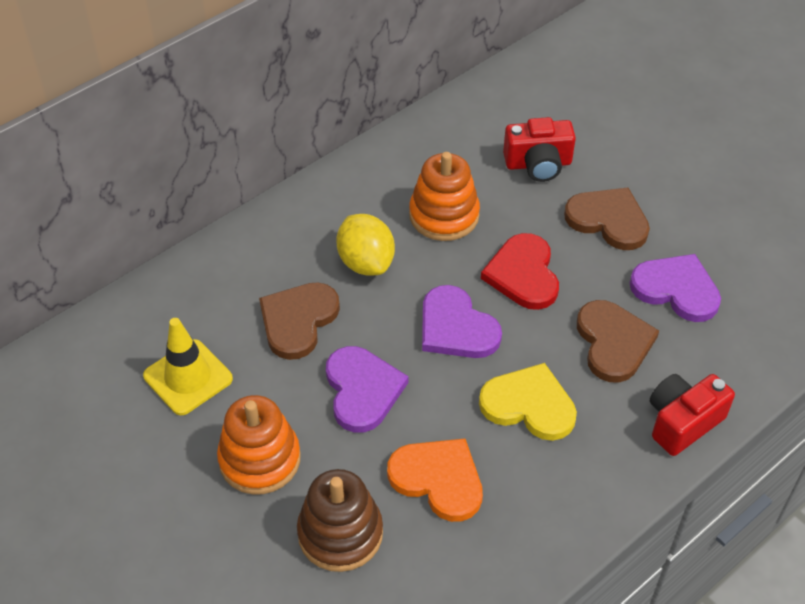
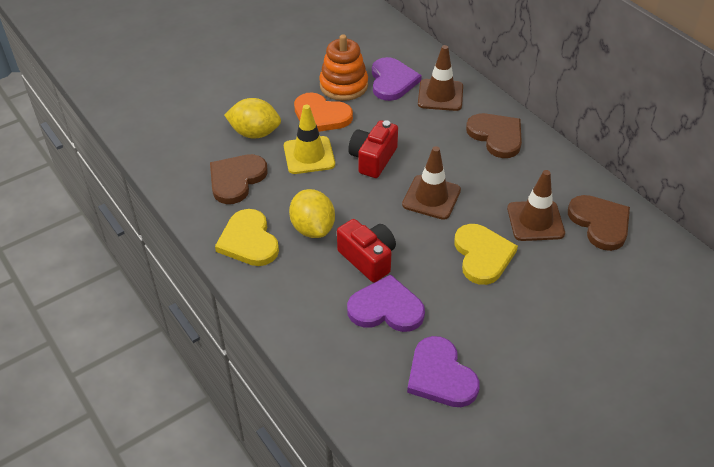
brown stacking toy: [297,469,383,572] = 1 -> none = 0
brown traffic cone: none = 0 -> [402,146,461,220] [418,45,463,111] [507,170,565,241] = 3
orange stacking toy: [217,395,301,494] [409,152,480,241] = 2 -> [319,34,368,101] = 1
red heart: [481,233,559,310] = 1 -> none = 0
yellow heart: [479,363,577,441] = 1 -> [215,209,279,266] [454,224,518,285] = 2
yellow lemon: [336,214,395,276] = 1 -> [224,98,281,138] [289,189,335,238] = 2

